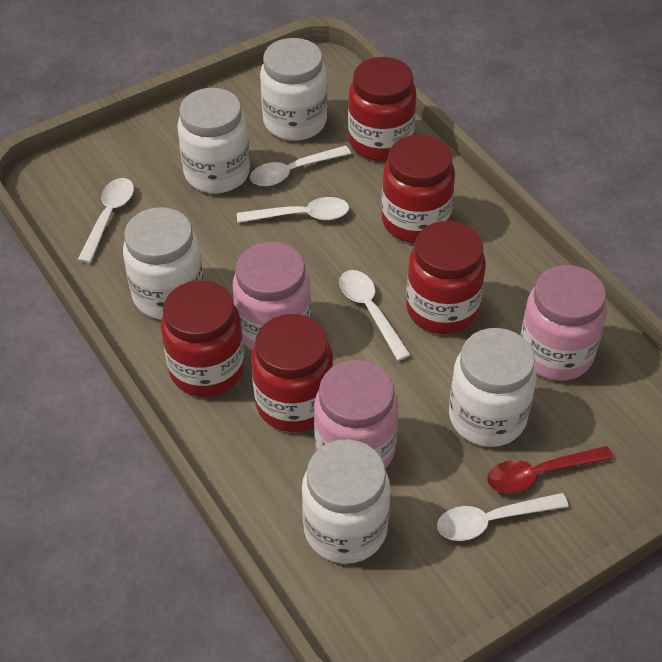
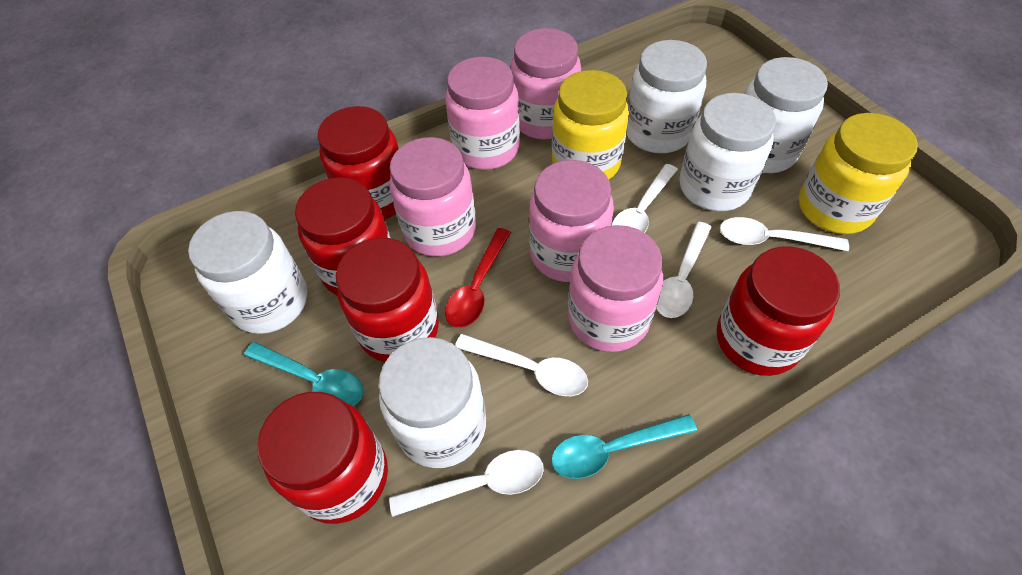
pink jar: [233,242,311,351] [314,360,398,469] [521,265,607,381] = 3 -> [390,137,476,257] [445,57,520,170] [510,28,581,140] [529,160,614,282] [568,225,663,352] = 5
turquoise spoon: none = 0 -> [244,342,363,406] [551,414,697,479] = 2
yellow jar: none = 0 -> [552,70,629,179] [799,113,918,234] = 2

